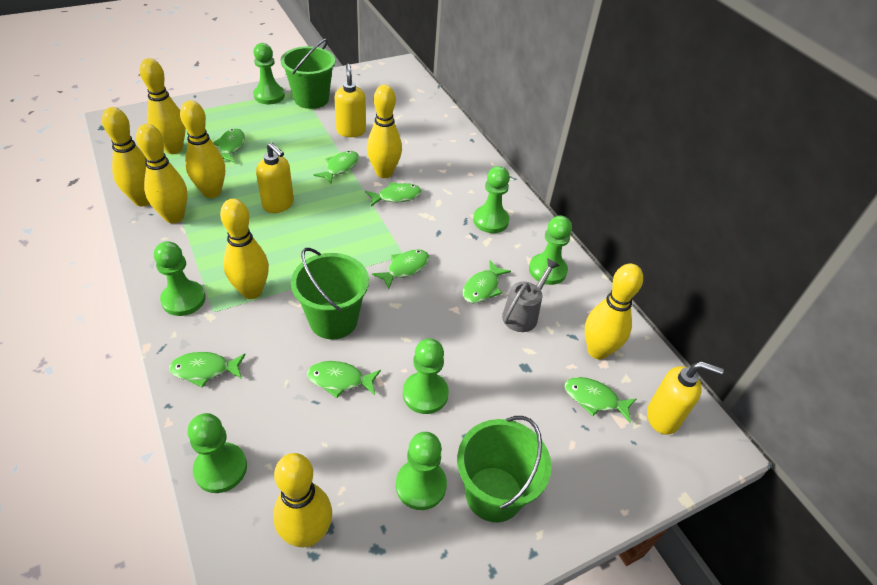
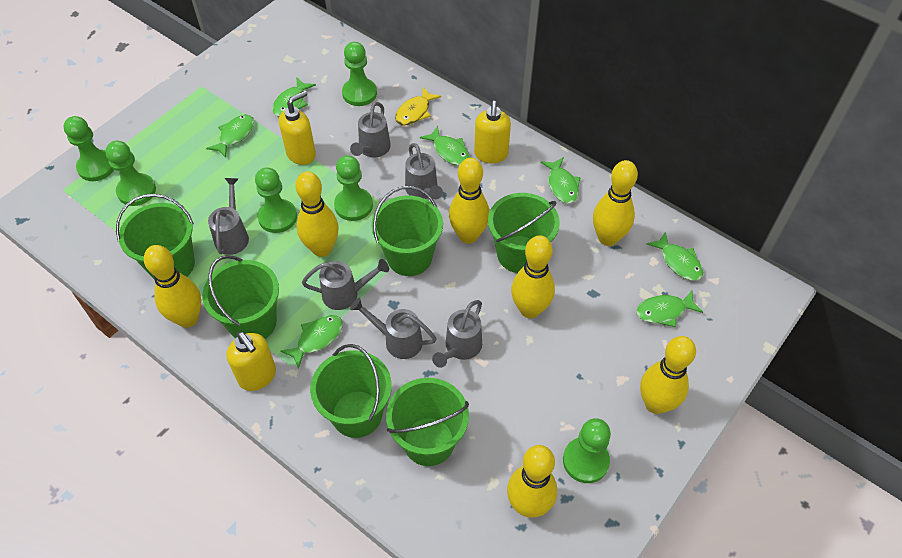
green bucket: [280,38,335,109] [291,248,369,339] [457,416,552,522] = 3 -> [116,194,195,280] [202,255,279,339] [310,344,392,438] [371,186,443,276] [386,378,469,466] [488,193,560,273] = 6
green fish: [169,352,246,388] [213,128,245,162] [307,361,381,398] [314,151,359,184] [365,182,422,206] [372,249,429,289] [463,260,511,303] [565,377,637,423] = 8 -> [206,114,254,158] [272,78,316,117] [280,315,343,369] [420,126,470,166] [541,157,581,204] [636,291,703,327] [646,232,703,281] = 7
green pawn: [154,241,206,316] [188,413,247,493] [253,43,285,104] [396,432,447,510] [403,339,449,414] [473,166,510,233] [529,216,572,285] = 7 -> [63,116,114,181] [105,141,156,206] [255,167,297,233] [334,155,373,221] [342,42,377,106] [563,418,611,483] = 6
grey watering can: [502,258,560,332] = 1 -> [208,178,249,255] [302,259,389,310] [350,102,391,158] [350,298,437,359] [405,143,443,199] [432,300,482,368] = 6
yellow bowling pin: [102,107,150,206] [136,124,188,223] [140,58,186,154] [180,100,225,198] [220,199,269,299] [273,453,332,547] [367,85,402,178] [585,263,643,359] = 8 -> [144,245,201,328] [295,171,339,257] [449,158,489,243] [507,445,557,518] [511,235,555,318] [593,160,638,246] [640,336,696,414] = 7
yellow fish: none = 0 -> [395,87,441,126] = 1

